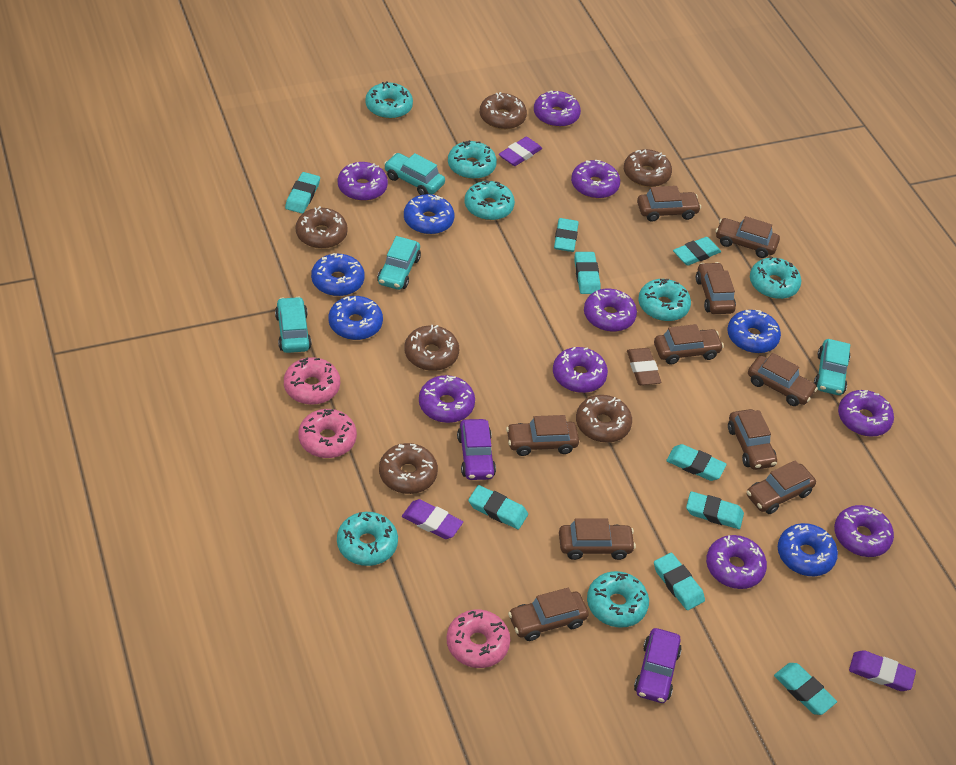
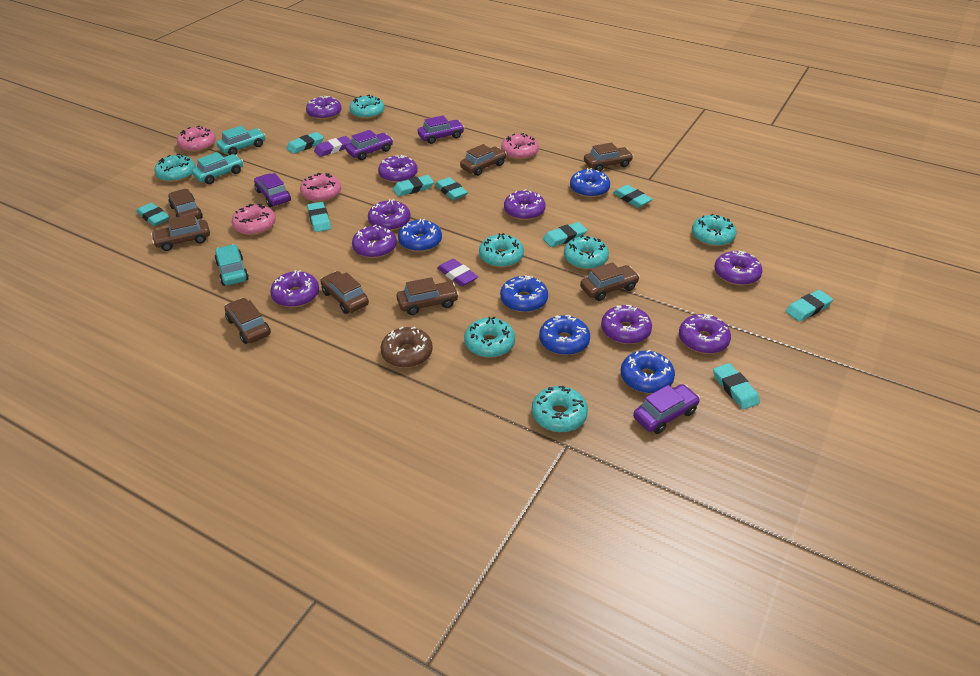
brown car: [506,415,579,456] [508,588,589,641] [559,518,636,560] [637,186,701,222] [654,324,724,364] [696,262,736,314] [715,216,780,258] [728,409,777,470] [747,460,816,514] [748,353,818,406] = 10 -> [151,214,210,251] [168,189,203,219] [225,298,271,344] [320,271,369,314] [397,277,459,315] [460,144,507,176] [580,262,640,301] [584,143,634,171] = 8
brown donut: [296,206,348,249] [379,443,438,494] [405,325,459,371] [480,92,527,130] [576,395,632,443] [624,149,672,187] = 6 -> [381,327,433,368] = 1
brown eraser: [627,348,661,385] = 1 -> none = 0
pink donut: [284,357,340,405] [298,409,357,458] [446,609,510,668] = 3 -> [177,126,216,152] [232,204,276,235] [300,173,341,202] [501,133,539,160] = 4
purple car: [457,419,496,480] [634,628,682,703] = 2 -> [254,173,291,207] [346,130,393,160] [418,116,465,144] [633,384,700,434] = 4
purple eraser: [402,499,463,539] [499,137,542,166] [849,650,916,691] = 3 -> [314,136,351,157] [437,259,478,287] = 2
turquoise car: [275,297,312,353] [377,236,421,290] [384,153,445,195] [814,339,850,395] = 4 -> [192,152,243,184] [214,244,249,286] [217,126,266,155] = 3

